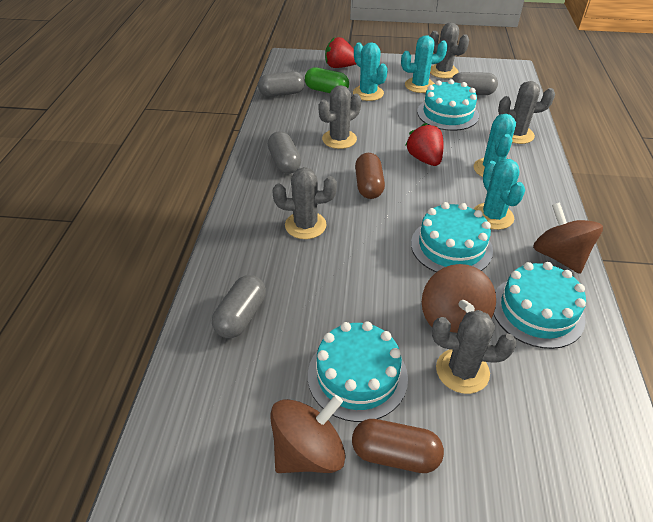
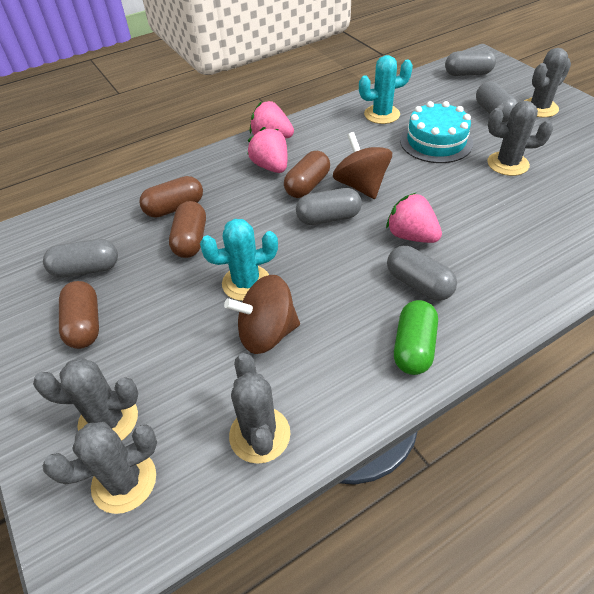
brown capsule: [352,419,444,473] [355,153,385,199] = 2 -> [59,281,99,349] [139,176,203,218] [169,201,206,258] [284,151,330,198] = 4
brown spinning top: [270,395,346,473] [422,264,496,333] [533,202,603,274] = 3 -> [224,275,300,354] [333,132,392,199] = 2
grey capsule: [212,275,266,338] [258,71,305,97] [268,131,301,174] [452,72,498,95] = 4 -> [43,239,118,278] [296,188,362,225] [387,246,457,301] [445,50,496,76] [476,81,518,122] = 5
pink strawberry: none = 0 -> [247,127,288,173] [250,101,294,139] [386,193,442,243] = 3
red strawberry: [325,37,356,68] [405,123,443,166] = 2 -> none = 0
turquoise cactus: [353,42,388,101] [401,35,448,93] [474,114,516,177] [474,159,525,230] = 4 -> [200,219,278,301] [359,55,413,124] = 2
turquoise cake: [308,321,408,422] [411,202,493,272] [417,79,479,131] [494,262,586,349] = 4 -> [400,101,473,163] = 1

